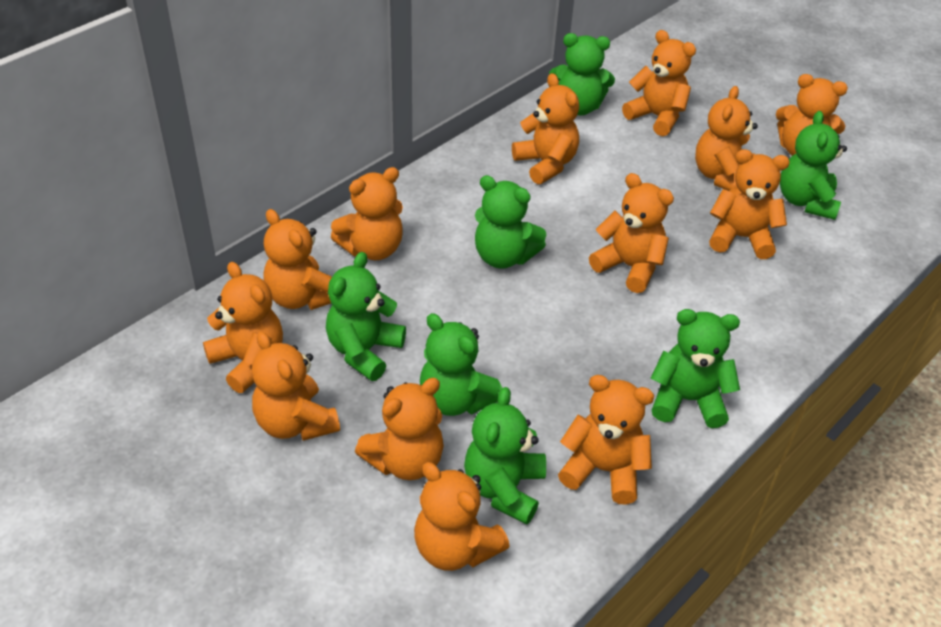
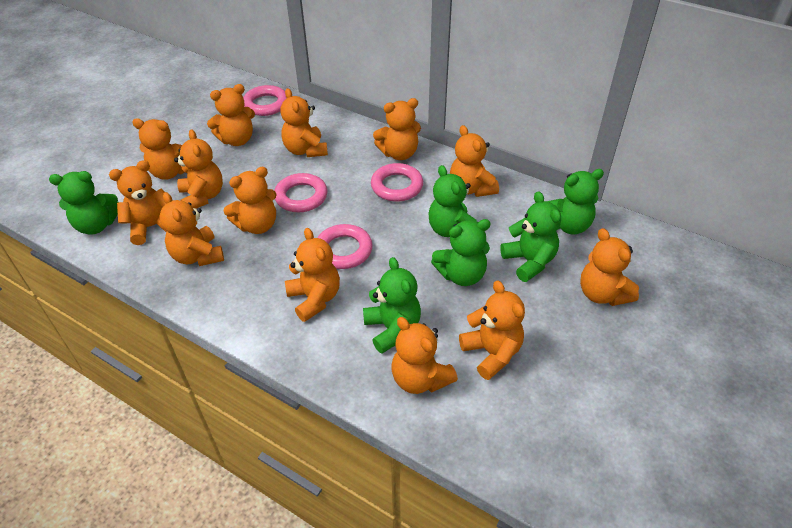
green teddy bear: [326,252,406,381] [420,313,502,416] [464,387,546,524] [475,175,546,269] [549,33,615,115] [651,309,740,428] [780,111,847,220] = 7 -> [49,171,118,235] [363,257,421,354] [429,165,479,237] [431,219,491,286] [500,191,561,282] [547,169,604,235] = 6
pink ring: none = 0 -> [243,85,287,116] [274,173,327,212] [317,224,373,269] [371,163,423,202] = 4

